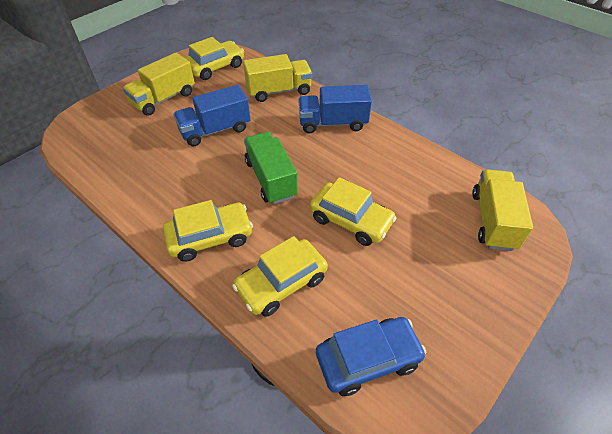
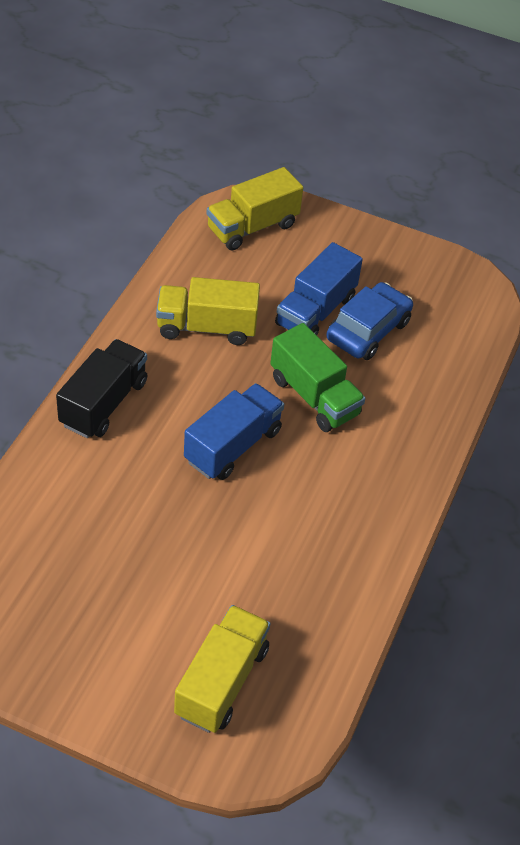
black truck: none = 0 -> [56,339,148,438] = 1
yellow car: [163,200,253,262] [184,37,244,80] [232,236,328,317] [310,177,396,246] = 4 -> none = 0

